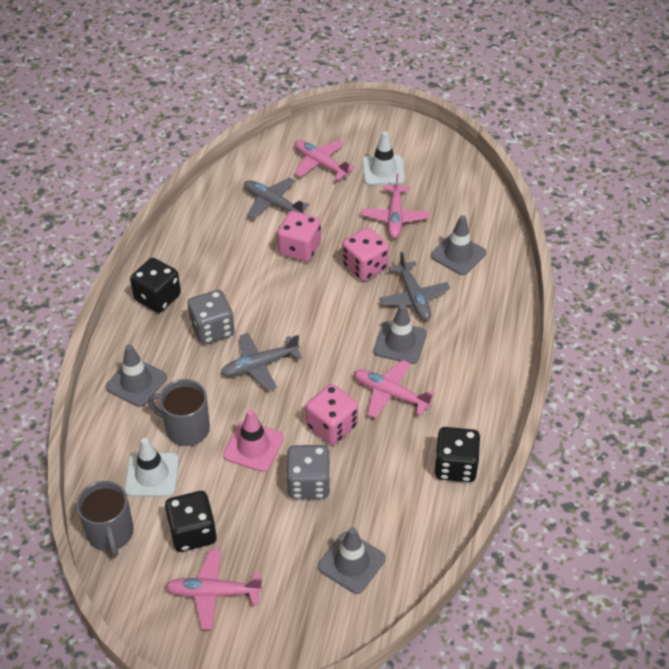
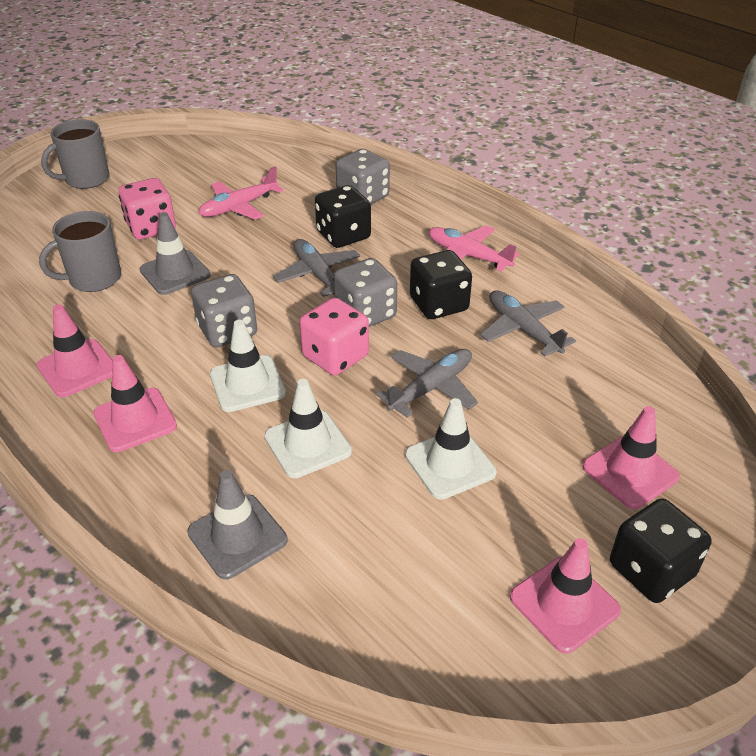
grey dice: [188,290,235,345] [286,445,330,499] = 2 -> [191,274,257,347] [334,258,397,327] [336,149,390,204] = 3
grey traffic cone: [106,344,167,407] [318,527,386,594] [374,304,427,364] [431,215,486,275] = 4 -> [139,212,211,295] [187,470,287,580] = 2
pink dice: [277,211,321,262] [306,384,358,445] [342,227,389,281] = 3 -> [118,178,176,239] [299,298,369,375] = 2
pink plane: [165,549,263,630] [294,140,355,181] [354,360,435,418] [361,174,430,239] = 4 -> [199,166,284,220] [429,225,520,271] = 2
pink traffic cone: [223,409,284,472] = 1 -> [37,304,113,397] [93,355,177,452] [510,538,621,654] [582,406,680,509] = 4
white traffic cone: [125,438,179,497] [362,131,405,185] = 2 -> [210,320,286,412] [264,379,352,478] [405,398,497,500] = 3

